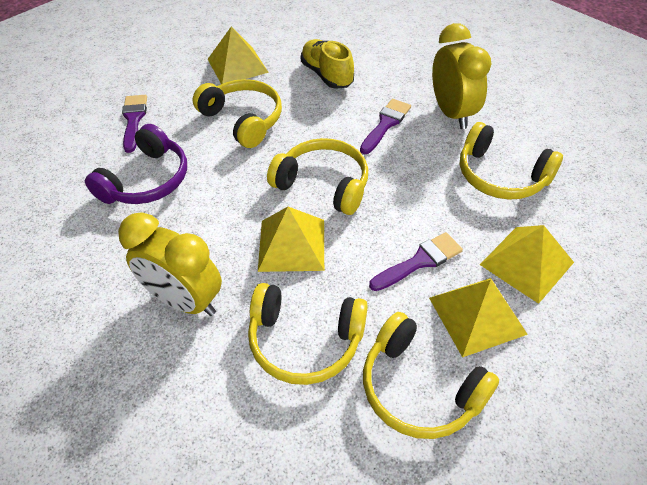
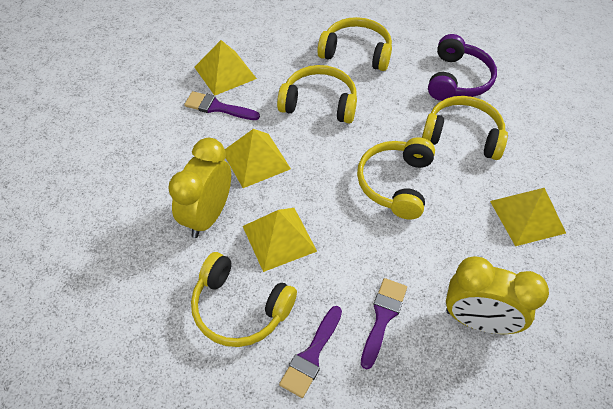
yellow shoe: [301,39,354,89] = 1 -> none = 0

